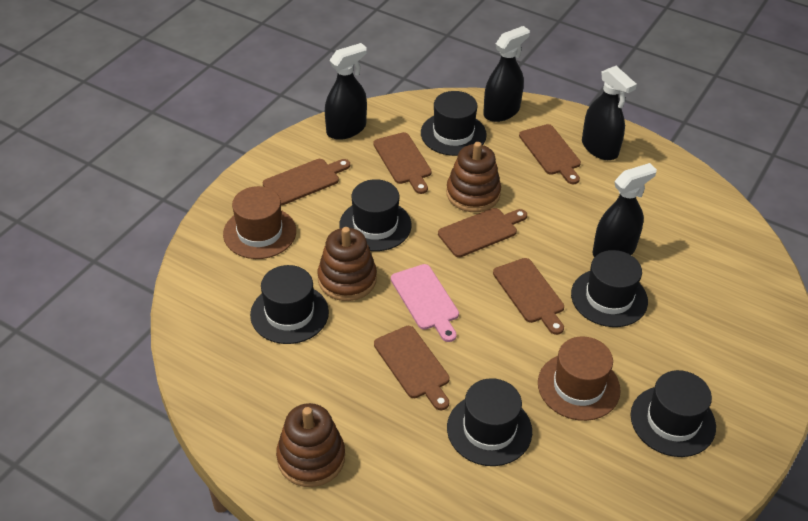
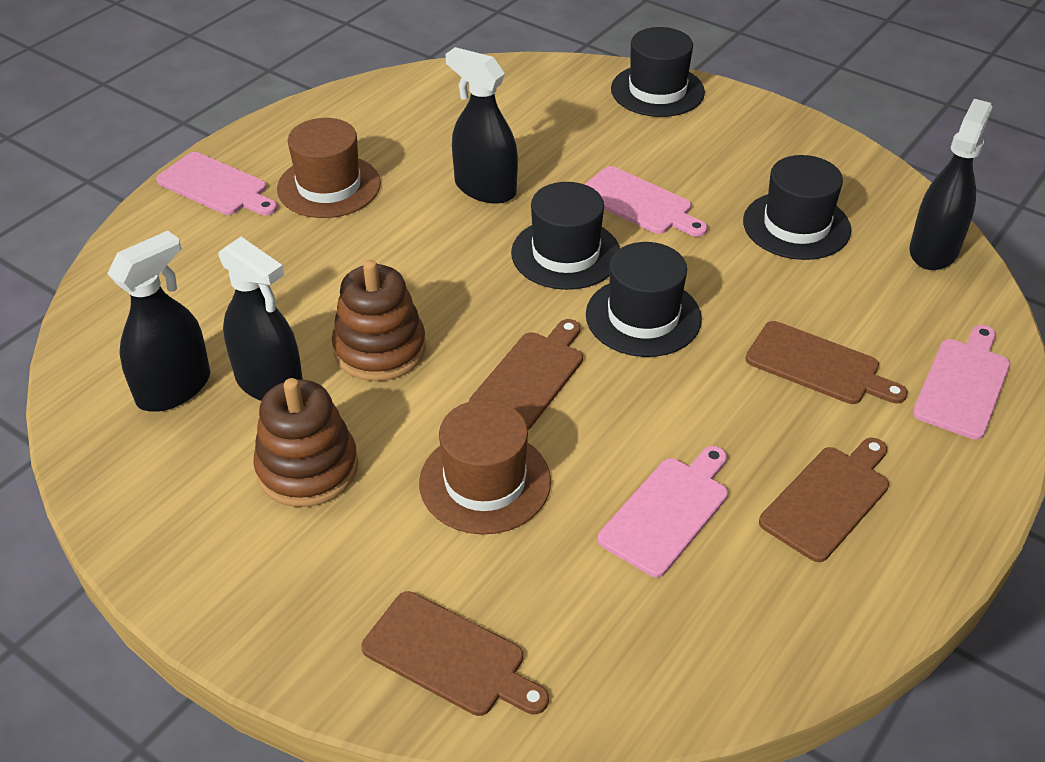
black hat: [250,265,329,344] [339,179,412,251] [421,91,487,156] [447,378,532,466] [571,250,648,327] [631,370,716,457] = 6 -> [511,182,620,290] [586,242,702,357] [611,27,705,117] [743,155,851,260] = 4
brown cutting board: [263,159,350,205] [373,132,432,194] [374,326,450,410] [438,208,527,257] [493,258,564,335] [519,124,581,184] = 6 -> [362,591,549,716] [469,319,583,430] [745,321,908,404] [759,438,889,562] = 4
brown stacking toy: [276,403,345,487] [318,227,377,301] [446,142,501,212] = 3 -> [253,378,358,507] [332,260,426,381] = 2
pink cutting board: [391,264,459,342] = 1 -> [156,152,278,215] [584,166,708,237] [598,446,728,577] [913,325,1010,440] = 4

